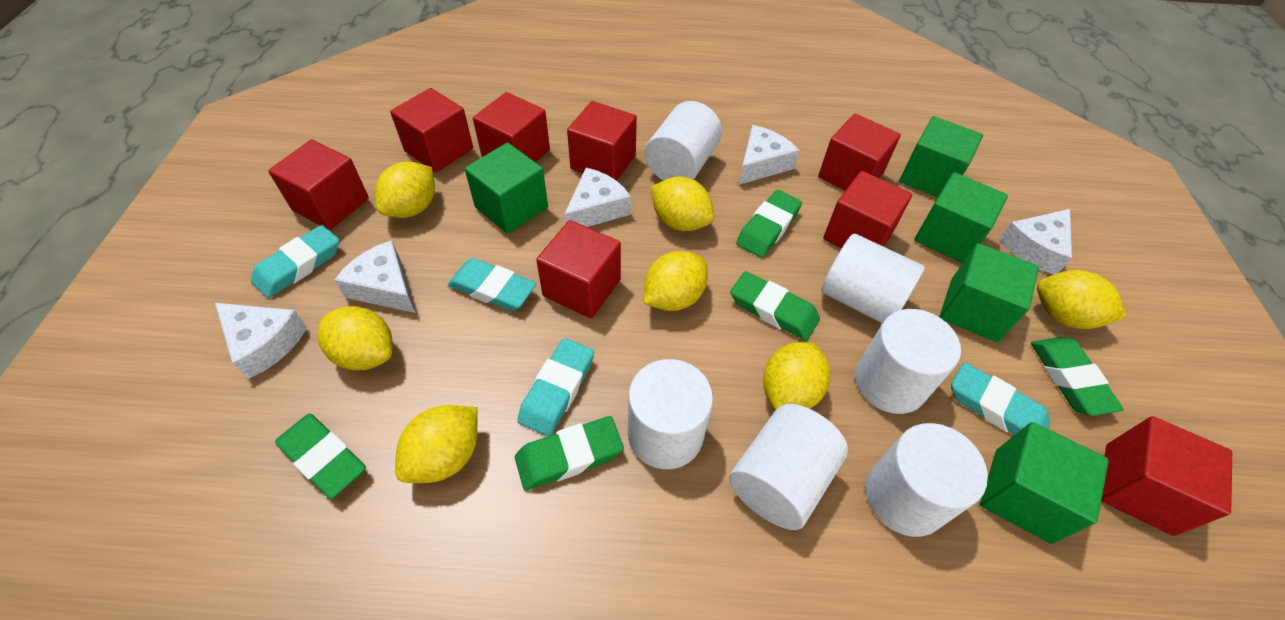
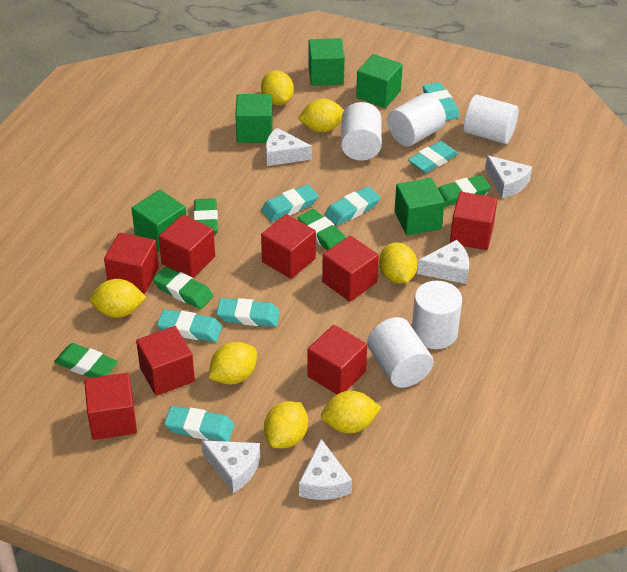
turquoise eraser: [251,225,339,298] [448,258,536,311] [517,338,594,436] [951,362,1050,435] = 4 -> [157,309,222,342] [164,406,234,442] [216,298,280,327] [261,184,319,221] [325,187,381,226] [408,141,458,173] [423,82,459,121] = 7
white cylinder: [628,359,713,469] [645,101,722,181] [729,404,848,530] [821,234,925,323] [855,309,961,414] [866,423,988,537] = 6 -> [341,102,382,161] [367,317,433,388] [387,93,446,146] [412,281,462,349] [464,95,519,144] = 5

